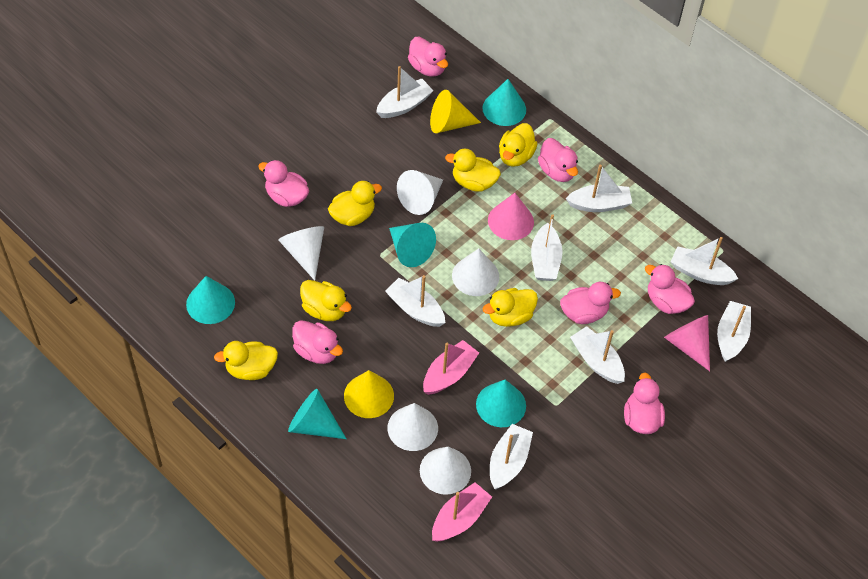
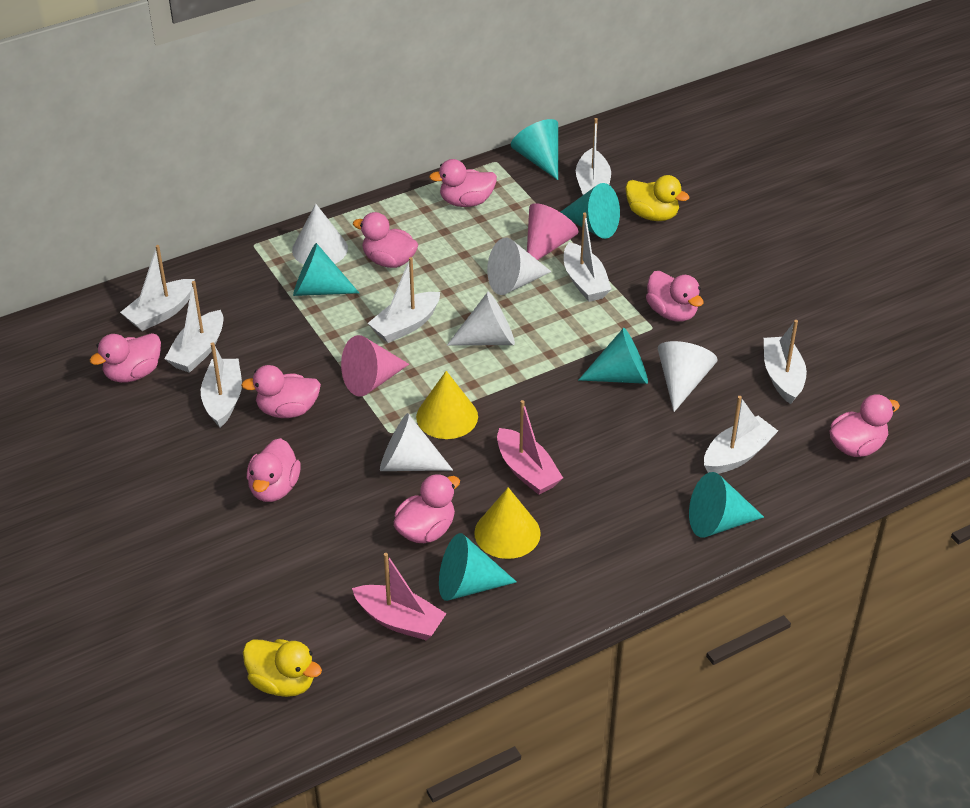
pink duck: [258,160,309,207] [292,320,343,364] [408,37,448,76] [538,138,578,182] [560,282,621,324] [624,373,665,434] [645,264,695,314] = 7 -> [90,333,161,383] [241,365,321,418] [247,438,301,502] [353,212,418,268] [394,474,460,543] [429,159,497,207] [646,271,704,322] [830,394,900,457] = 8
turquoise cone: [186,276,235,324] [288,389,346,439] [389,223,436,267] [476,380,526,427] [482,79,526,126] = 5 -> [293,243,359,296] [439,533,517,601] [511,119,558,180] [561,183,620,239] [579,328,648,384] [689,472,764,538] = 6
yellow duck: [214,341,278,380] [300,280,352,321] [328,181,382,226] [445,149,501,192] [483,288,538,327] [499,123,537,167] = 6 -> [243,639,322,697] [625,175,689,221] = 2

